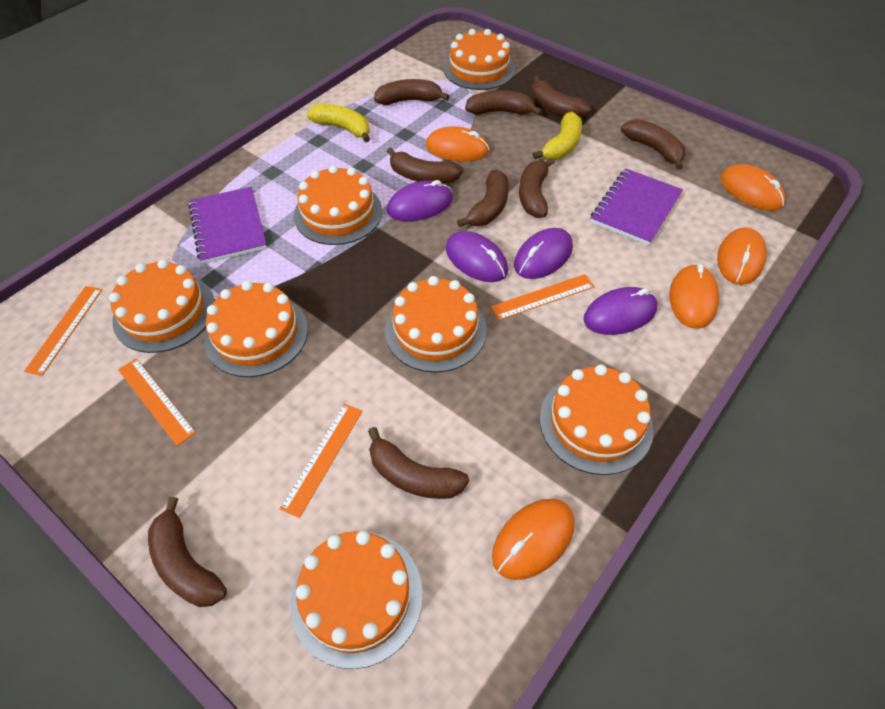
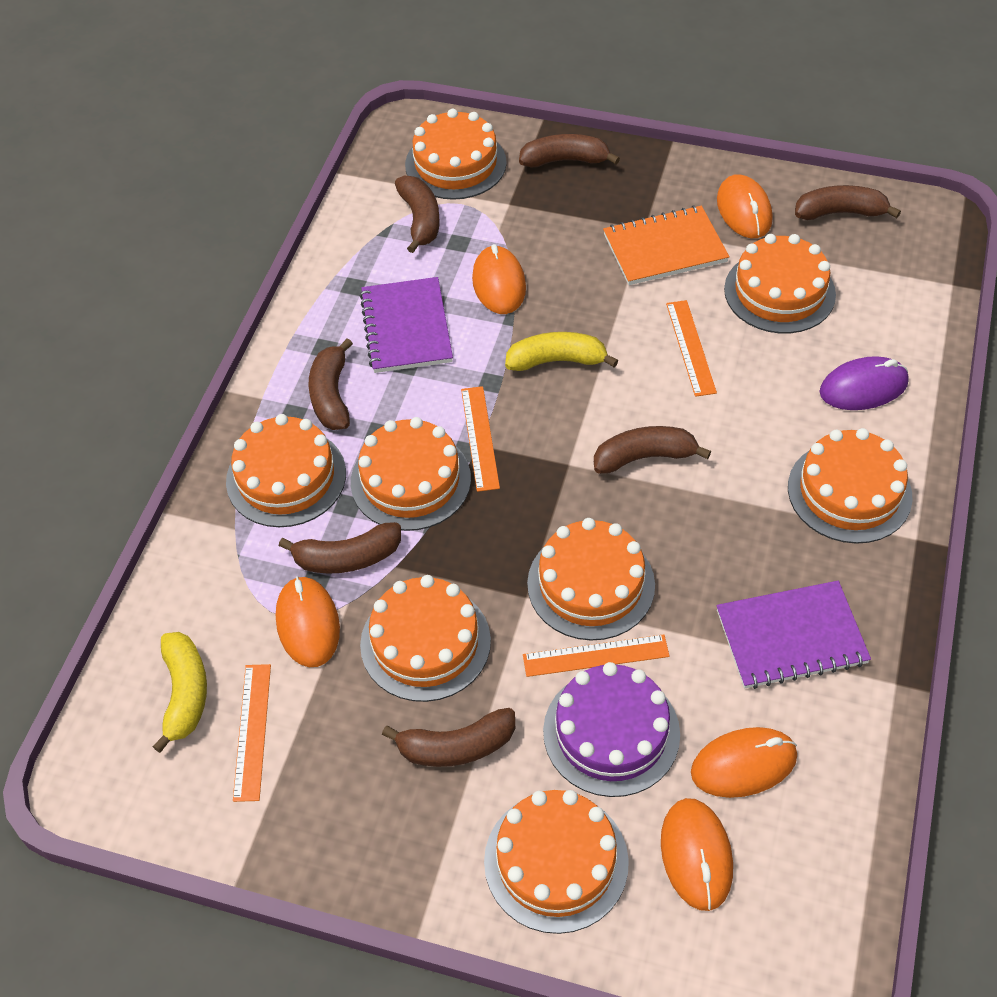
brown banana: [148,497,227,607] [368,427,469,499] [374,79,450,105] [387,148,463,184] [457,170,509,227] [465,90,542,115] [519,157,555,218] [531,76,591,118] [621,119,685,170] = 9 -> [279,522,401,574] [308,338,353,430] [382,708,515,767] [395,176,440,253] [519,134,620,167] [594,426,711,474] [795,185,901,220] = 7
orange cake: [109,259,215,353] [204,281,308,377] [291,531,423,669] [294,165,382,245] [385,276,487,373] [443,29,515,90] [540,364,654,475] = 7 -> [226,414,346,527] [351,417,471,531] [360,575,491,702] [405,109,507,200] [484,790,629,934] [527,518,655,640] [724,234,836,333] [788,428,912,544] = 8
orange notebook: none = 0 -> [603,205,730,285] = 1
purple cake: none = 0 -> [543,662,680,797] = 1
purple mouse: [387,180,453,221] [446,231,508,282] [514,228,573,279] [584,287,657,335] = 4 -> [819,356,909,410] = 1

